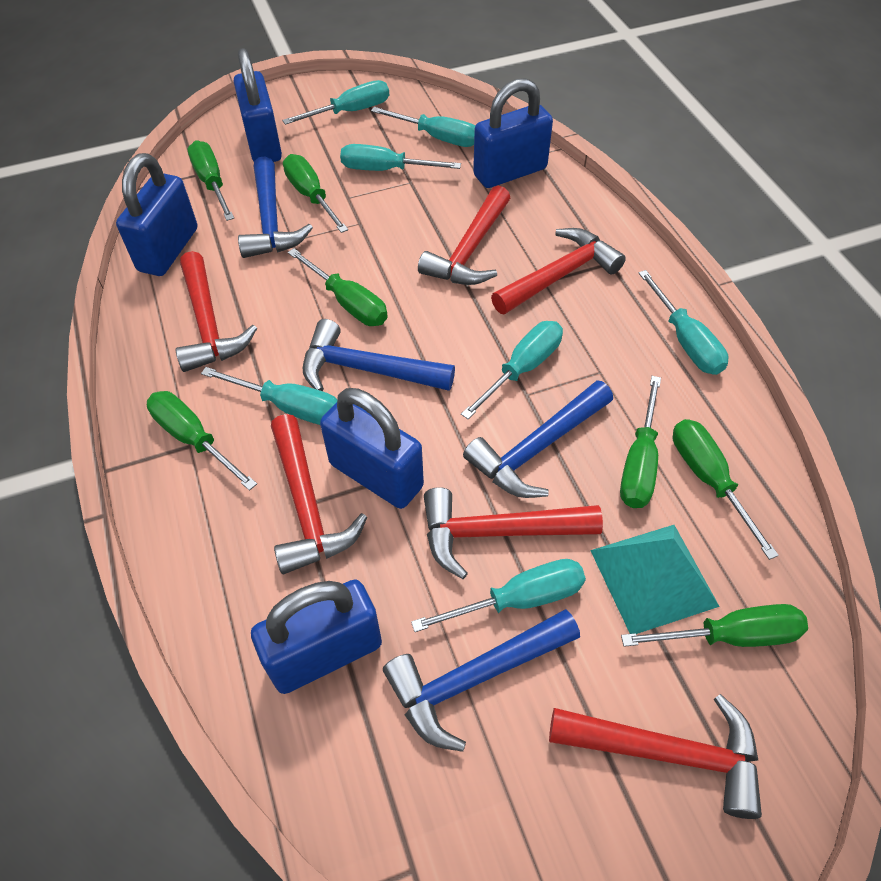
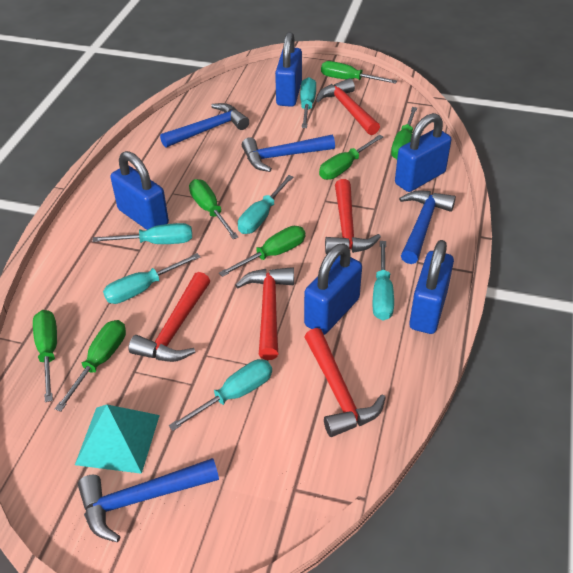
red hammer: [176,251,257,372] [271,414,367,574] [418,186,510,285] [424,487,603,579] [491,228,626,314] [549,694,762,819] = 6 -> [128,272,210,362] [235,267,294,360] [304,328,386,437] [316,78,380,135] [325,179,381,254] = 5
turquoise screwdriver: [201,367,337,425] [282,80,389,125] [340,144,461,171] [371,107,475,147] [411,559,586,632] [461,321,563,419] [638,270,729,375] = 7 -> [92,223,192,244] [103,253,200,304] [169,359,272,431] [238,175,293,234] [300,77,316,128] [373,241,394,320] = 6

